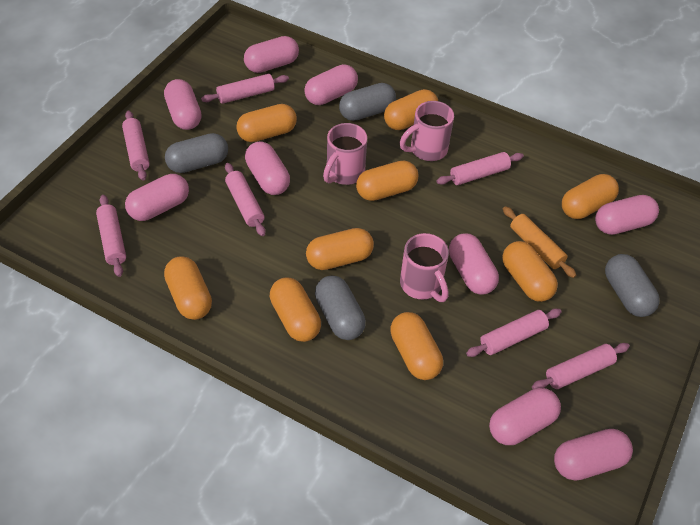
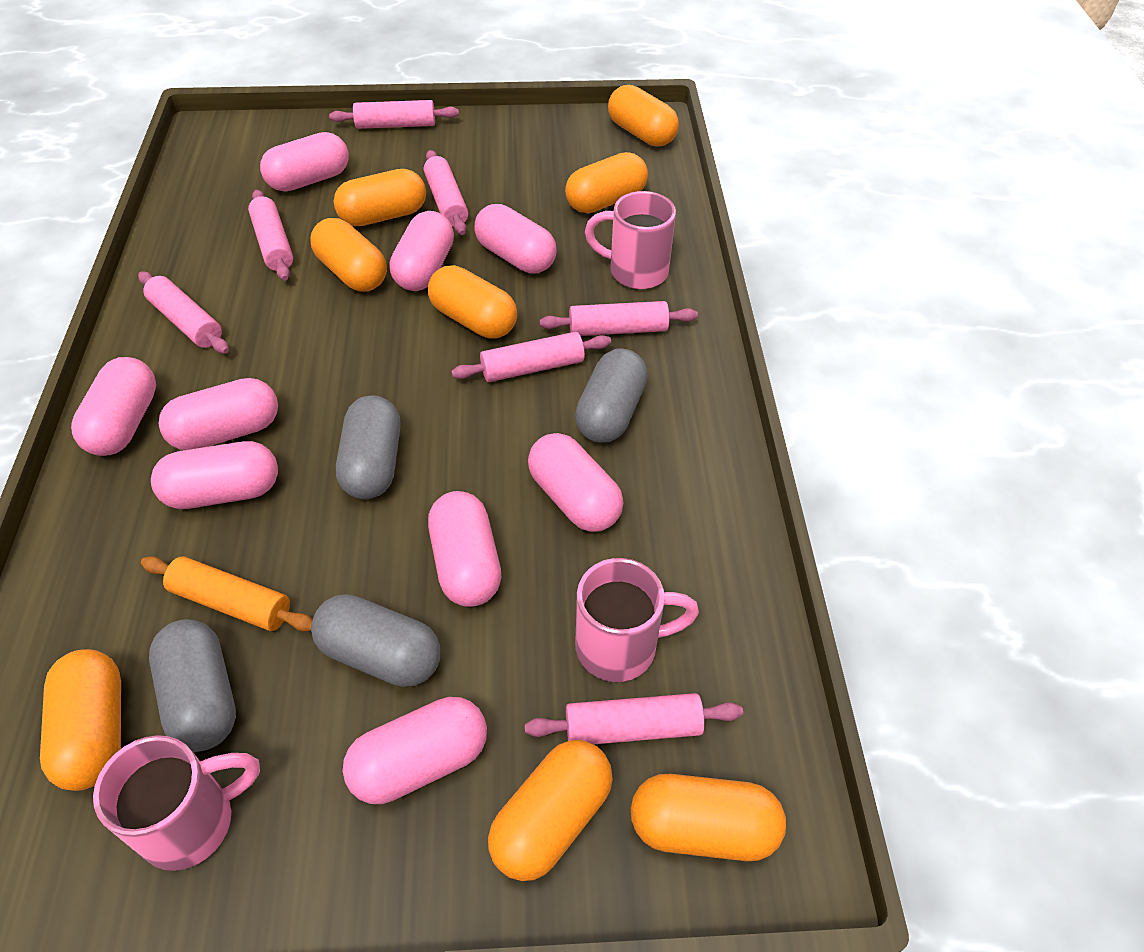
orange capsule: [164,256,212,320] [236,104,297,142] [270,278,321,342] [306,228,374,270] [356,161,418,201] [384,89,438,130] [390,312,443,380] [502,241,558,302] [562,174,619,219] = 9 -> [40,649,121,791] [310,218,387,292] [333,169,426,226] [428,265,517,339] [488,740,613,881] [565,152,648,213] [608,85,679,146] [631,774,786,861] = 8

